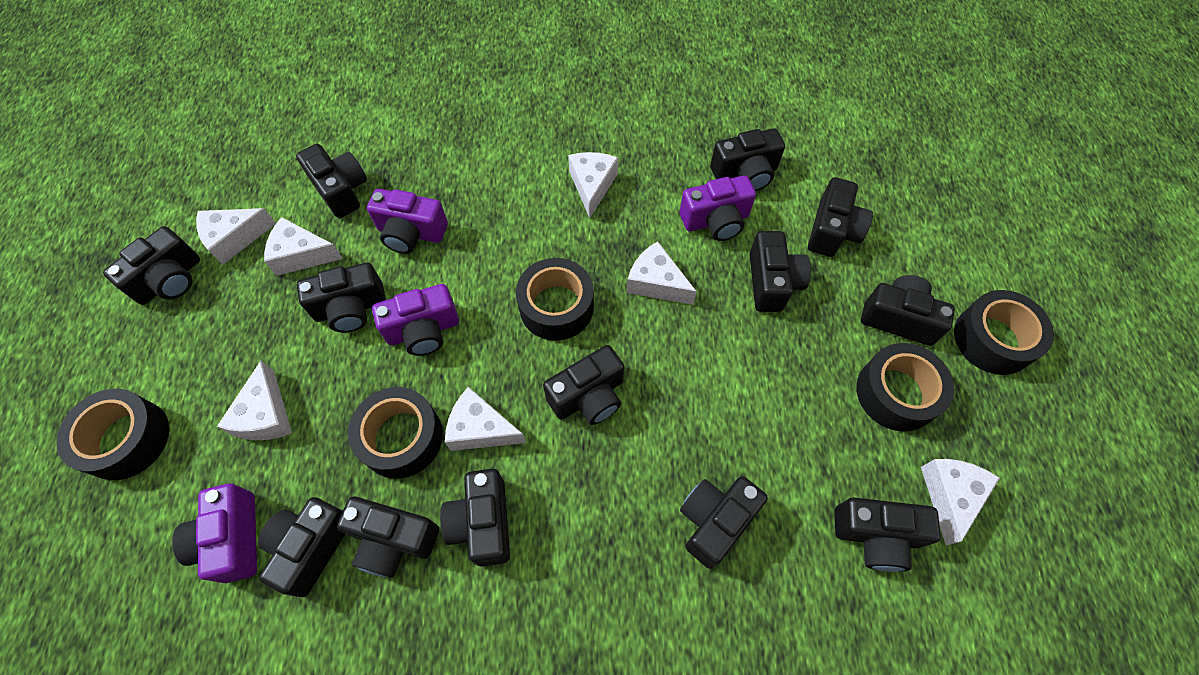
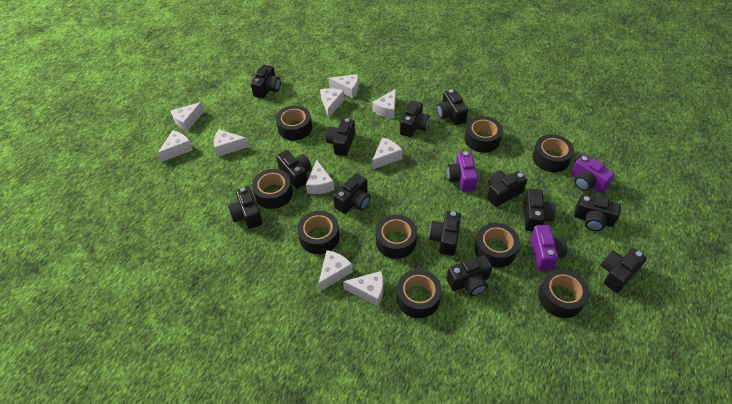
black tape: [56,389,169,480] [348,387,443,479] [516,258,594,341] [856,343,954,432] [954,290,1054,375] = 5 -> [252,169,293,209] [276,105,312,141] [297,211,340,254] [376,215,417,259] [396,269,442,318] [464,116,503,153] [474,223,520,268] [532,134,574,172] [538,269,589,318] = 9
purple camera: [172,483,257,583] [367,189,448,254] [372,284,459,356] [679,175,756,241] = 4 -> [447,151,478,192] [530,225,567,270] [571,155,615,193] = 3
white cheese: [196,208,276,265] [217,361,292,440] [264,217,343,276] [445,387,526,451] [568,152,618,218] [627,241,697,305] [921,459,1000,546] = 7 -> [157,130,193,162] [170,102,204,131] [214,129,249,157] [306,159,334,194] [318,250,353,291] [320,88,344,118] [328,74,358,98] [343,271,383,306] [372,89,396,119] [372,138,402,170] = 10

